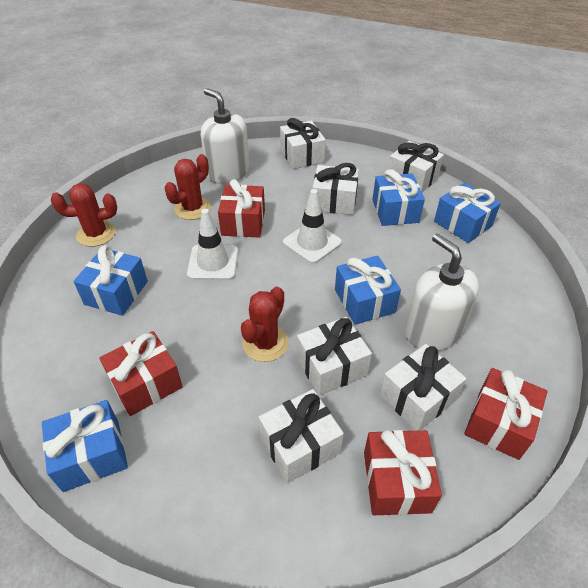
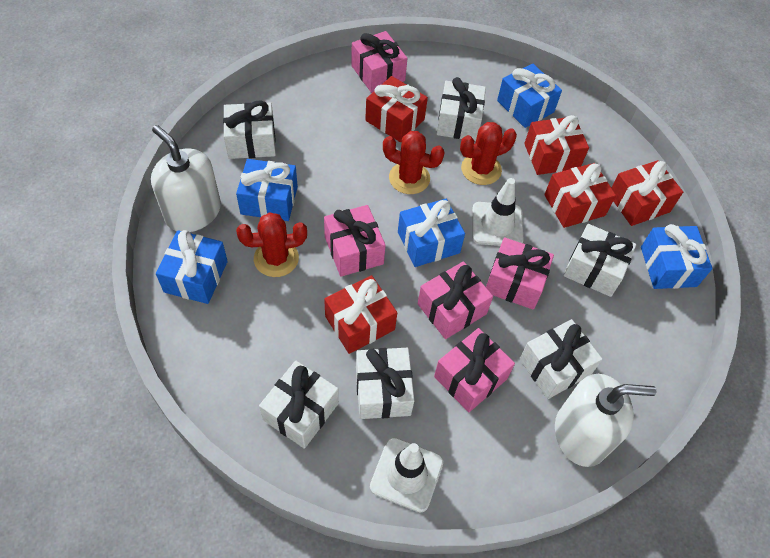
pink gift: none = 0 -> [324,205,386,277] [351,31,407,93] [418,261,493,339] [434,328,515,412] [486,237,554,310] = 5
red gift: [99,331,183,416] [218,179,265,237] [364,430,442,515] [464,368,547,460] = 4 -> [324,275,397,354] [365,76,428,142] [524,115,589,175] [544,163,616,228] [611,160,683,226] = 5

